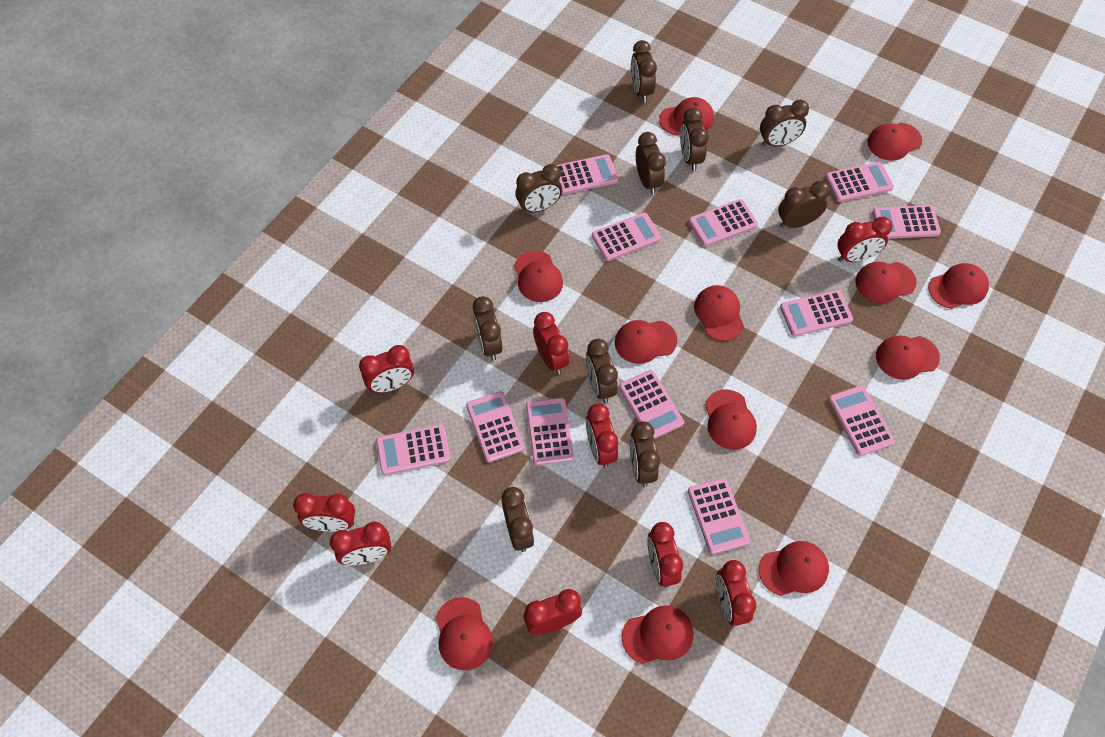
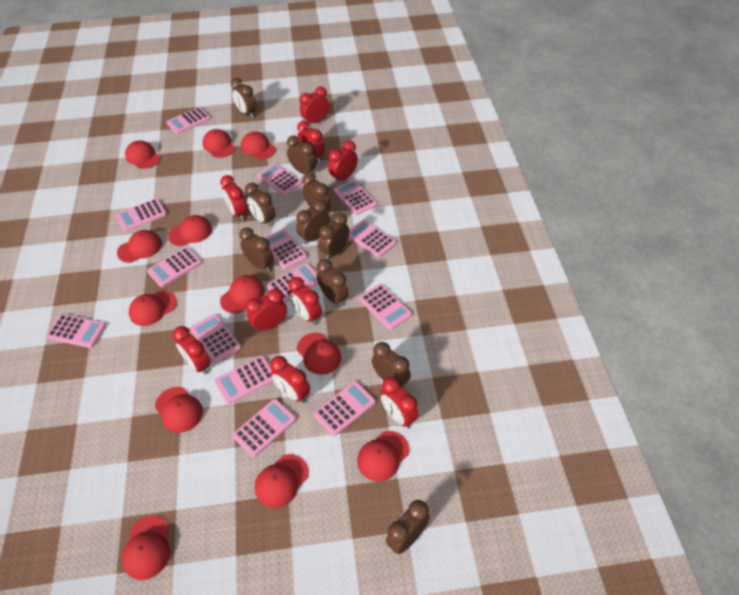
pink calculator: [376,424,451,475] [466,391,524,462] [526,398,574,466] [556,154,618,195] [592,212,661,261] [619,370,684,439] [688,478,750,554] [689,199,758,247] [780,290,853,336] [825,162,894,202] [828,385,895,456] [872,205,941,239] = 12 -> [46,314,106,348] [116,198,167,232] [147,247,202,287] [166,107,211,134] [190,314,241,363] [215,356,273,404] [232,399,296,457] [257,163,303,196] [265,229,307,270] [267,263,318,303] [313,381,376,436] [333,179,377,215] [349,220,396,258] [359,284,412,330] = 14

